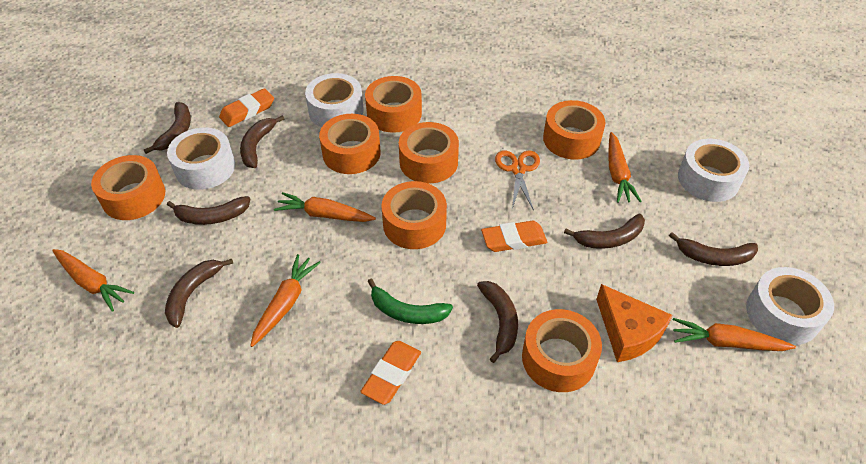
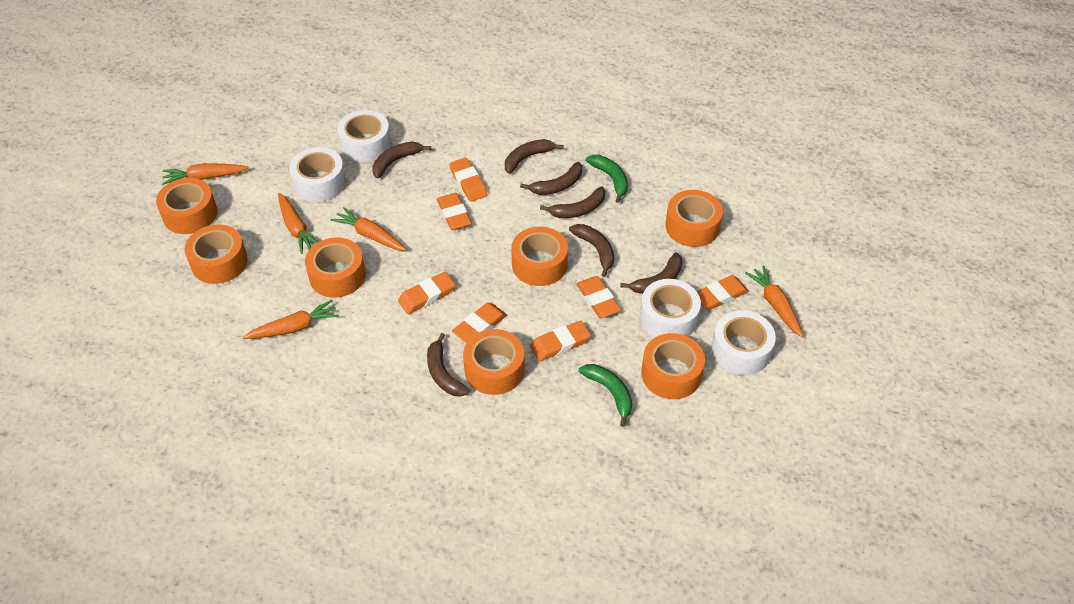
green banana: [367,279,453,324] = 1 -> [579,364,632,427] [586,155,628,203] = 2
orange cheese: [596,284,673,362] = 1 -> none = 0
orange eraser: [219,88,274,127] [360,341,421,405] [481,220,547,252] = 3 -> [398,272,455,314] [437,193,472,230] [449,158,487,202] [452,303,507,343] [530,321,591,361] [576,276,621,318] [697,275,749,310] = 7
orange scissors: [495,151,540,211] = 1 -> none = 0

